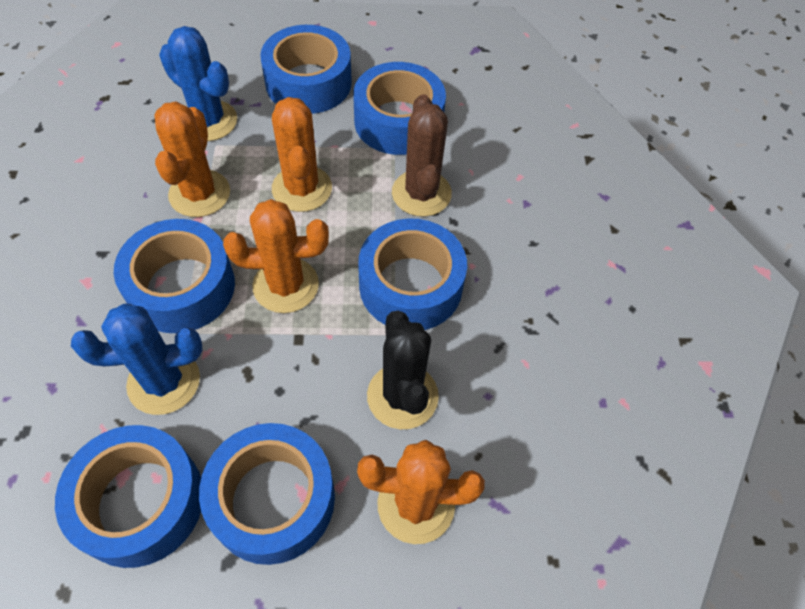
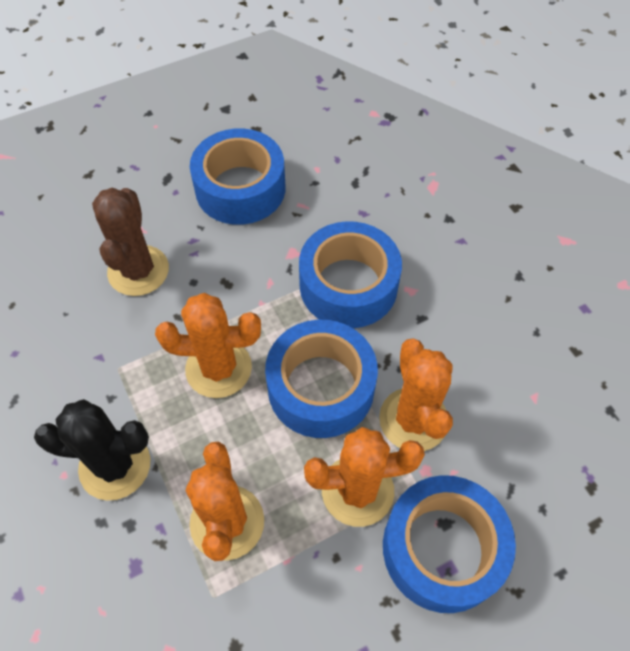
blue cactus: [71,303,202,415] [159,26,237,141] = 2 -> none = 0
blue tape: [55,425,201,568] [114,219,235,333] [199,423,335,565] [260,25,352,114] [353,62,446,155] [358,218,467,330] = 6 -> [190,128,285,225] [265,320,378,438] [299,221,402,328] [383,475,516,613] = 4

